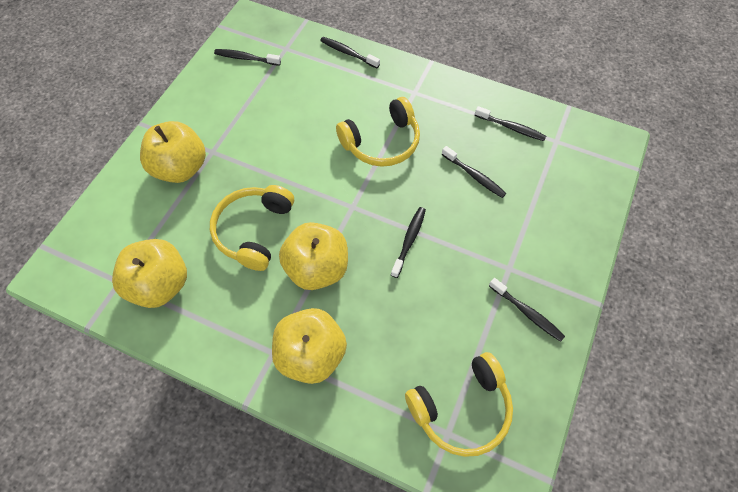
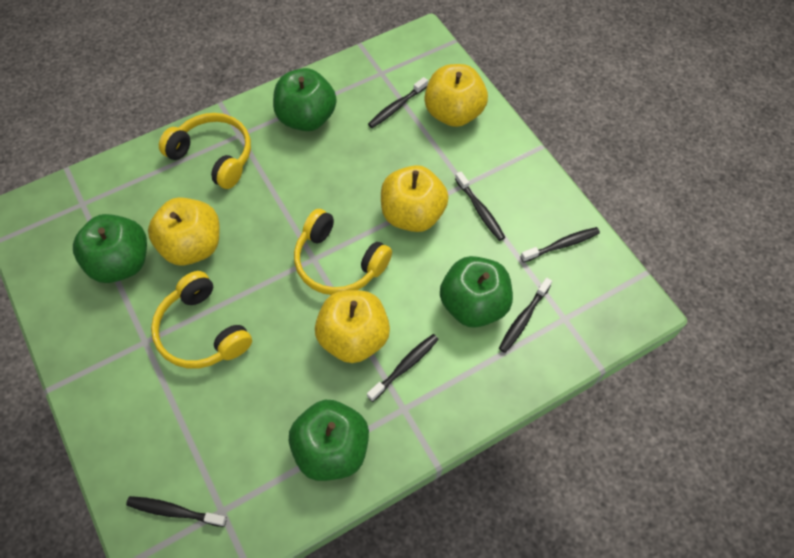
green apple: none = 0 -> [73,214,147,283] [273,68,337,131] [289,400,369,481] [440,256,513,328] = 4

